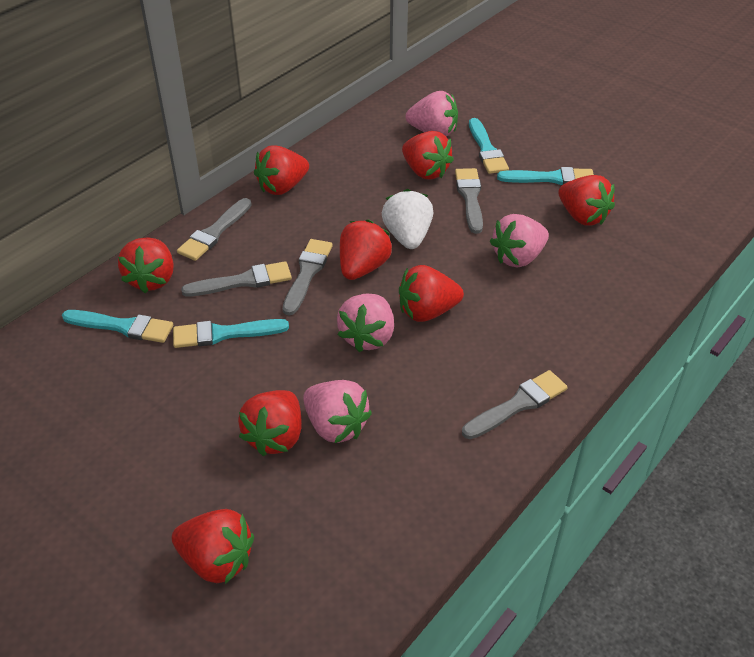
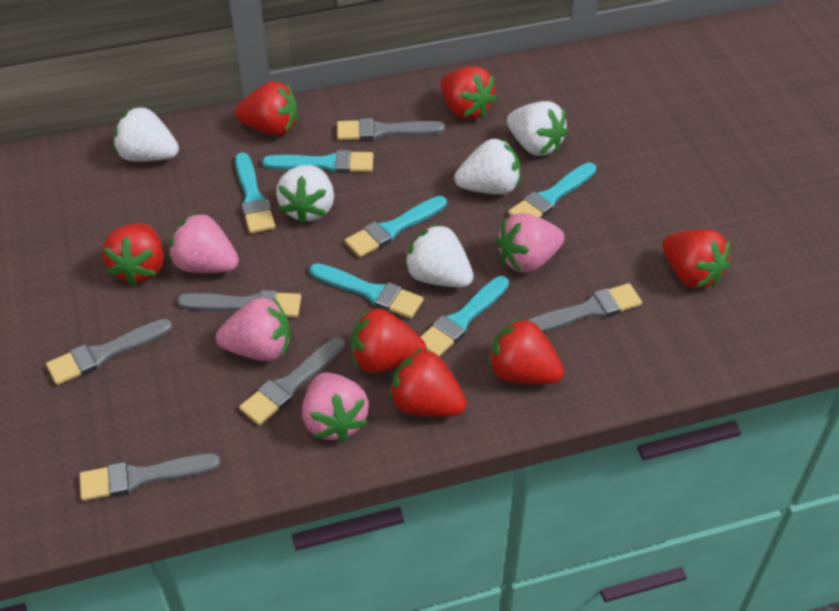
grey brush: [177,198,252,261] [181,261,292,297] [283,239,333,316] [455,168,483,234] [462,370,568,439] = 5 -> [46,319,172,385] [79,453,220,501] [177,290,301,318] [239,337,345,425] [337,118,445,141] [528,283,642,332] = 6
red strawberry: [118,237,174,293] [172,509,254,584] [238,390,302,456] [254,146,309,195] [340,220,392,280] [399,265,464,322] [402,131,454,180] [558,175,615,226] = 8 -> [103,223,164,286] [235,81,297,136] [351,308,426,373] [389,348,467,417] [441,66,497,120] [488,317,564,384] [662,229,730,289] = 7
turquoise brush: [62,310,173,343] [173,319,289,348] [469,118,509,174] [497,167,594,185] = 4 -> [235,152,275,234] [262,150,373,173] [309,263,424,319] [345,196,447,257] [420,276,509,356] [508,162,596,218] = 6
white strawberry: [382,189,433,249] = 1 -> [114,107,179,162] [276,165,334,224] [404,224,474,287] [454,138,520,194] [507,101,568,156] = 5

